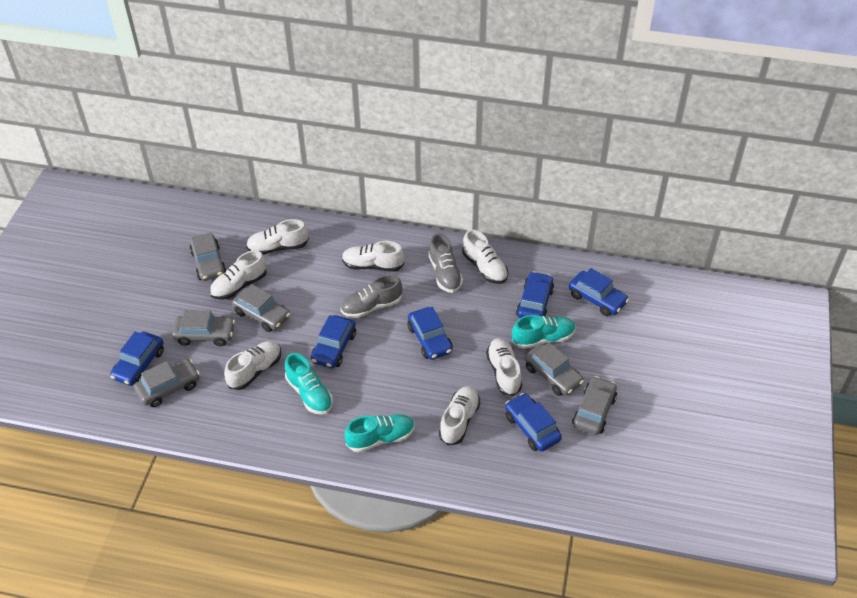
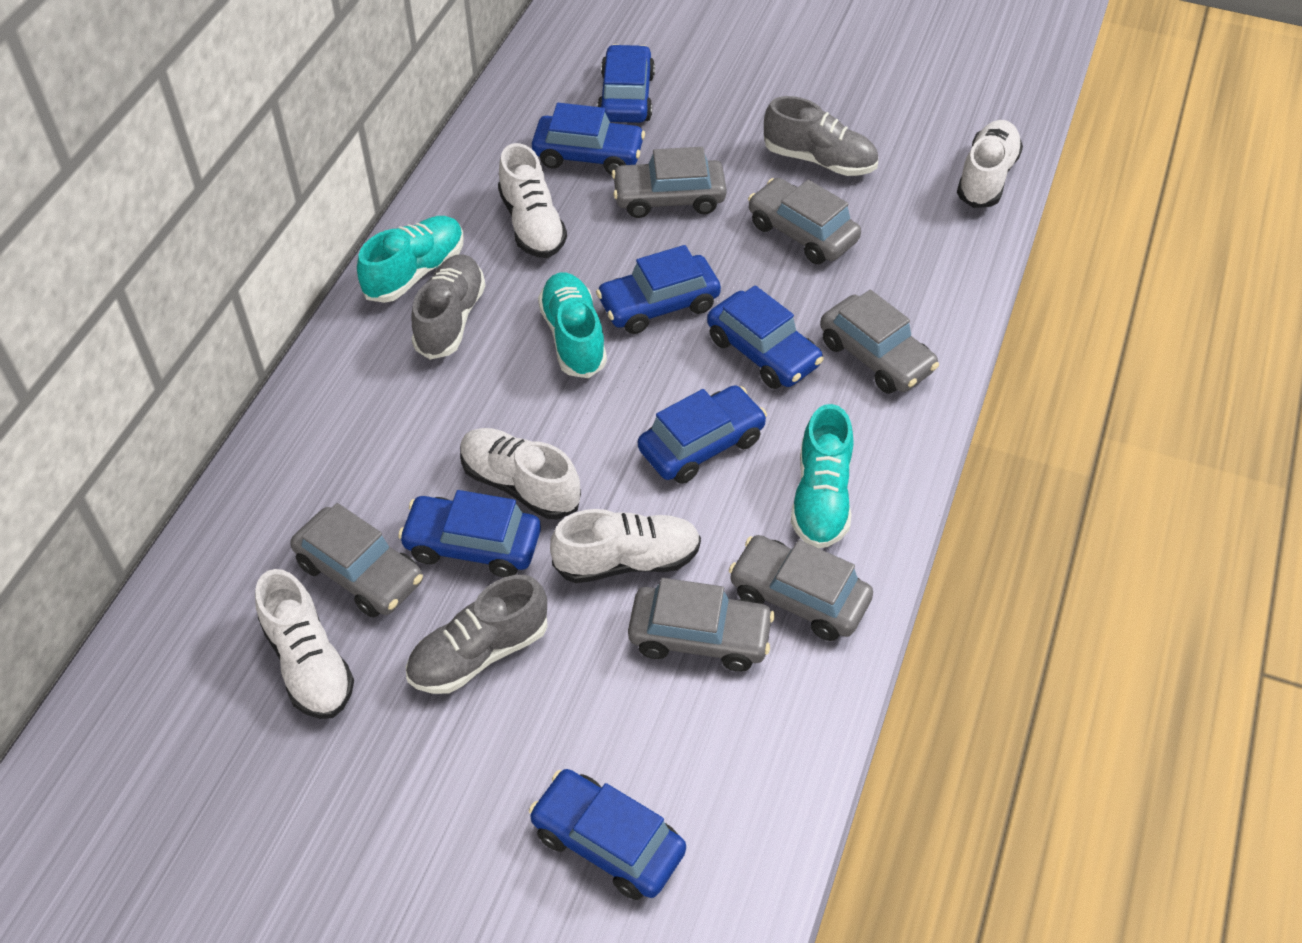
blue car: [110,332,164,386] [311,315,356,368] [407,307,453,360] [505,393,562,452] [516,271,554,318] [569,268,629,316] = 6 -> [398,490,541,578] [529,769,686,900] [532,103,645,175] [596,245,721,334] [597,44,655,123] [638,385,767,484] [707,285,824,389] = 7
grey shoe: [341,274,402,318] [428,233,463,293] = 2 -> [406,575,548,694] [411,254,485,359] [764,96,878,176] = 3
white shoe: [210,250,267,300] [224,341,281,390] [246,219,309,255] [342,241,404,272] [439,386,480,445] [462,230,508,284] [486,338,522,396] = 7 -> [255,569,354,719] [460,428,581,519] [498,143,567,258] [550,509,701,583] [957,120,1023,208] = 5

